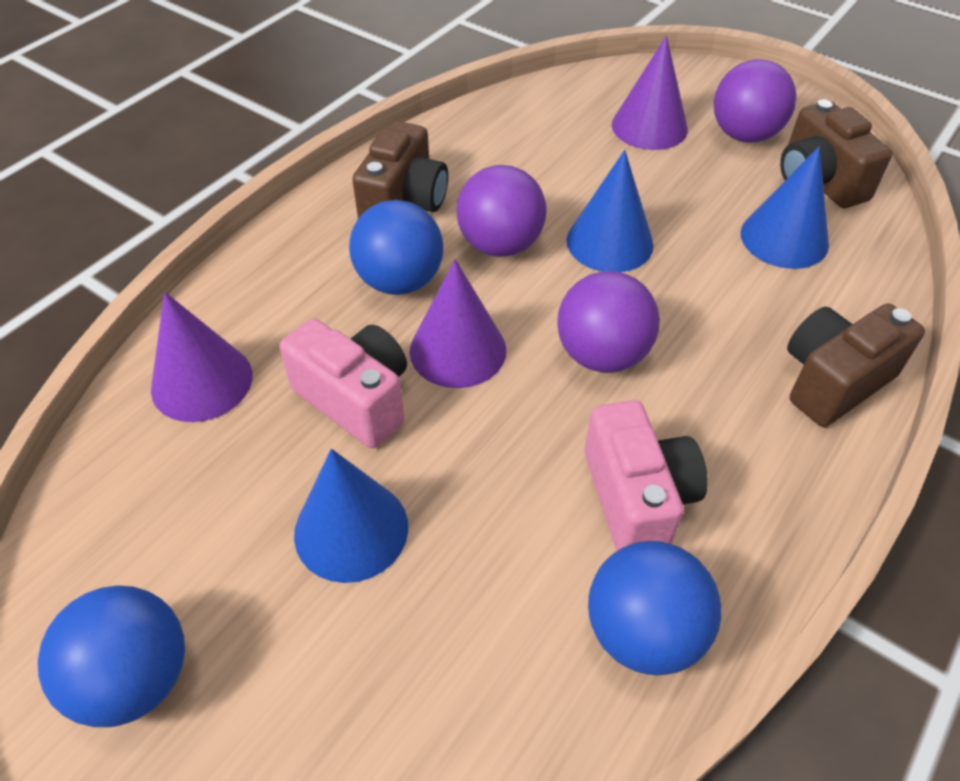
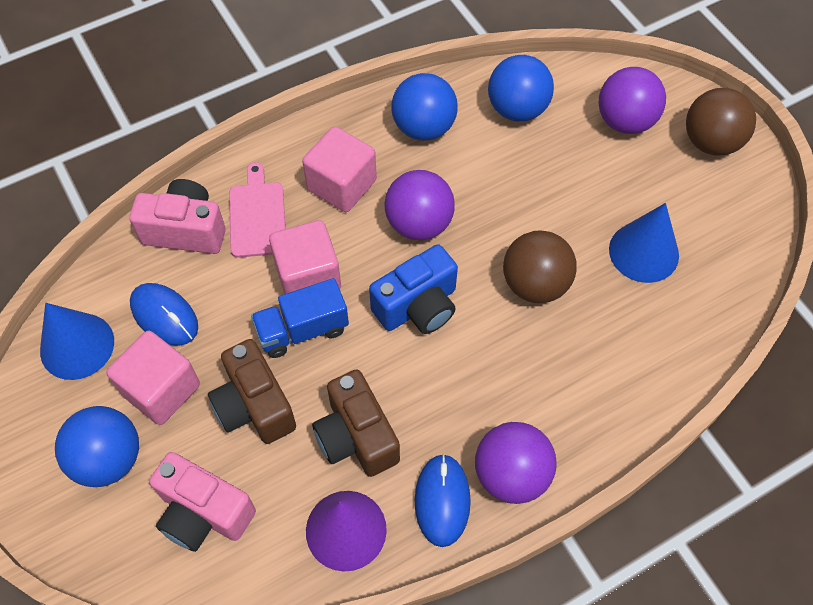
blue camera: none = 0 -> [369,244,458,334] = 1
blue cone: [294,449,408,583] [567,150,654,272] [741,146,829,269] = 3 -> [40,303,114,380] [609,203,679,283] = 2
blue mouse: none = 0 -> [130,283,198,346] [415,454,471,547] = 2
blue truck: none = 0 -> [251,278,349,358] = 1
brown ball: none = 0 -> [503,230,577,303] [686,88,756,155] = 2
brown camera: [352,121,448,218] [780,99,892,208] [787,303,925,427] = 3 -> [208,339,296,444] [312,369,400,477] = 2
pink cube: none = 0 -> [106,331,200,425] [269,220,341,294] [302,126,377,212] = 3
pink cutting board: none = 0 -> [229,162,286,258] = 1
purple cone: [151,292,253,422] [410,259,506,388] [612,36,688,150] = 3 -> [306,491,387,572] = 1

